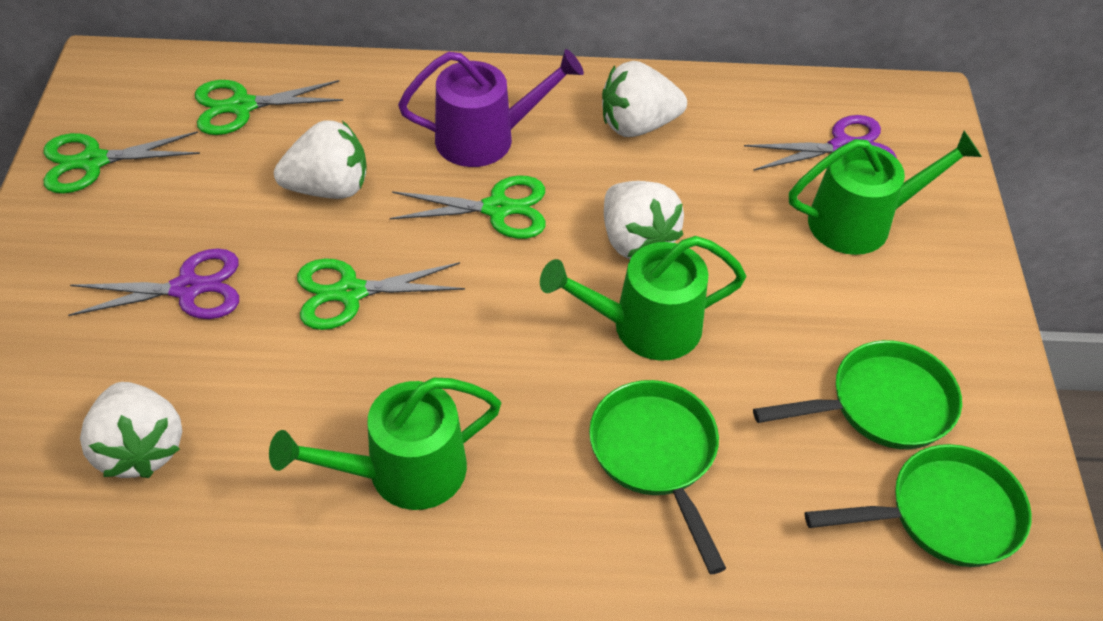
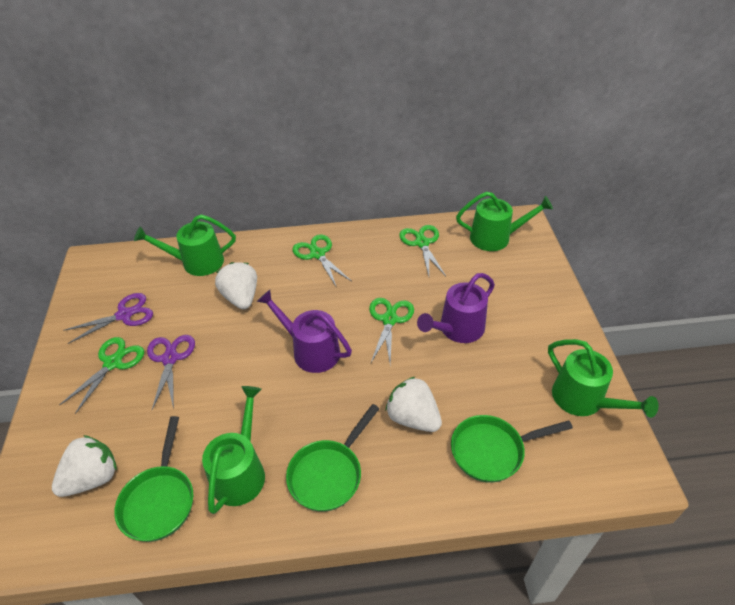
green watering can: [269,378,501,510] [540,236,746,361] [789,131,982,255] = 3 -> [134,214,236,276] [202,386,265,514] [456,192,553,251] [548,339,659,418] = 4
purple watering can: [398,49,584,167] = 1 -> [257,290,352,373] [417,273,495,343] = 2
white strawberry: [80,382,182,478] [274,120,366,199] [602,61,687,137] [604,181,684,259] = 4 -> [52,435,117,497] [215,262,257,309] [386,376,442,432] = 3

